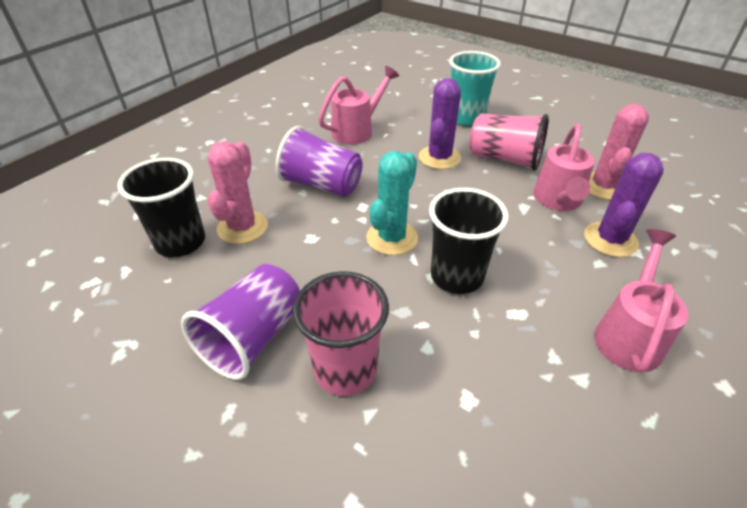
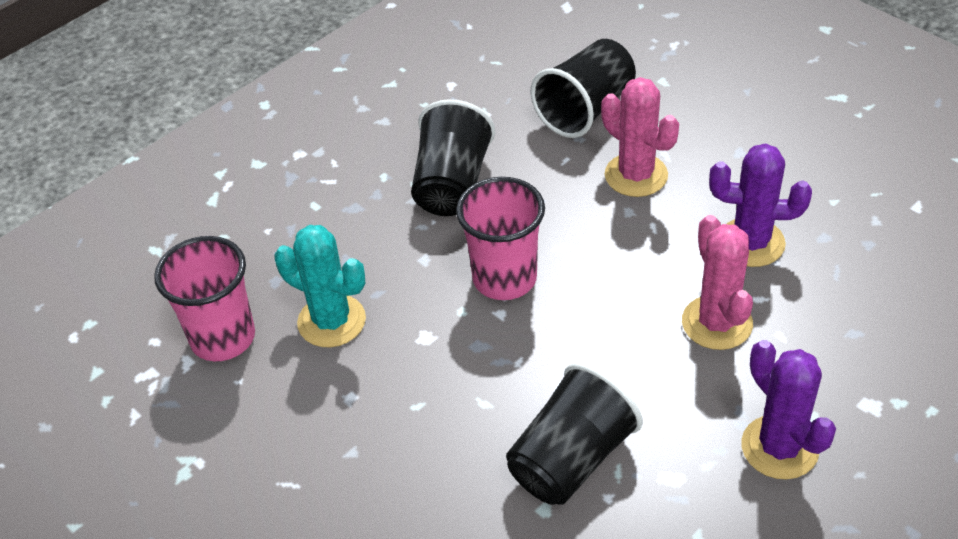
black cup: [117,158,205,257] [429,188,509,294] = 2 -> [411,99,495,216] [506,363,643,505] [531,39,636,138] = 3
pink watering can: [318,66,399,145] [533,124,595,211] [594,229,689,373] = 3 -> none = 0
purple cup: [181,264,300,380] [276,126,363,197] = 2 -> none = 0
turquoise cup: [449,51,501,126] = 1 -> none = 0

